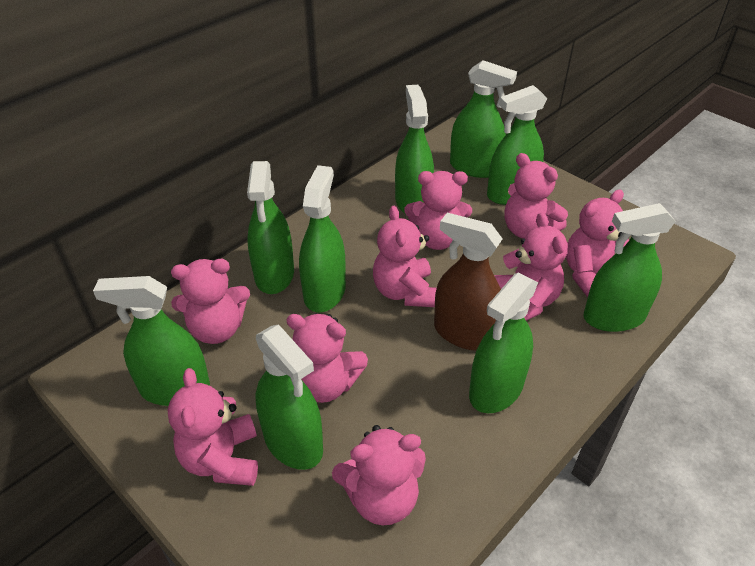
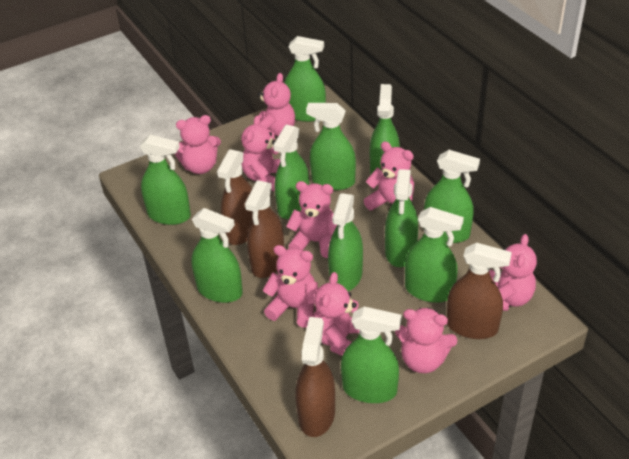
brown spray bottle: [434,213,503,351] = 1 -> [217,149,253,245] [245,180,284,278] [295,317,335,437] [447,243,512,339] = 4
green spray bottle: [93,276,210,406] [247,161,294,294] [256,324,323,470] [299,165,346,312] [395,85,434,214] [450,60,517,178] [469,273,538,413] [487,85,547,205] [583,203,676,332] = 9 -> [139,135,191,225] [191,208,243,303] [273,125,309,219] [284,36,326,122] [306,103,356,190] [328,193,363,291] [341,306,402,403] [370,84,400,174] [385,169,418,267] [405,207,464,303] [424,150,480,243] = 11

